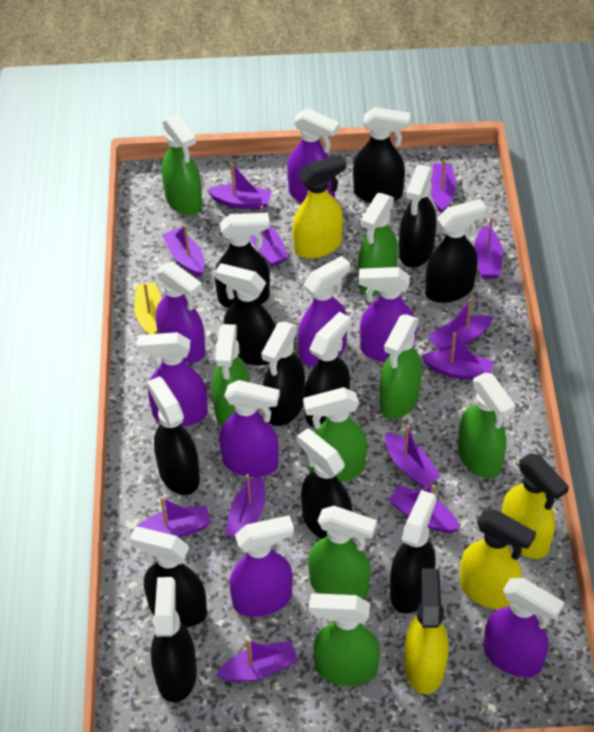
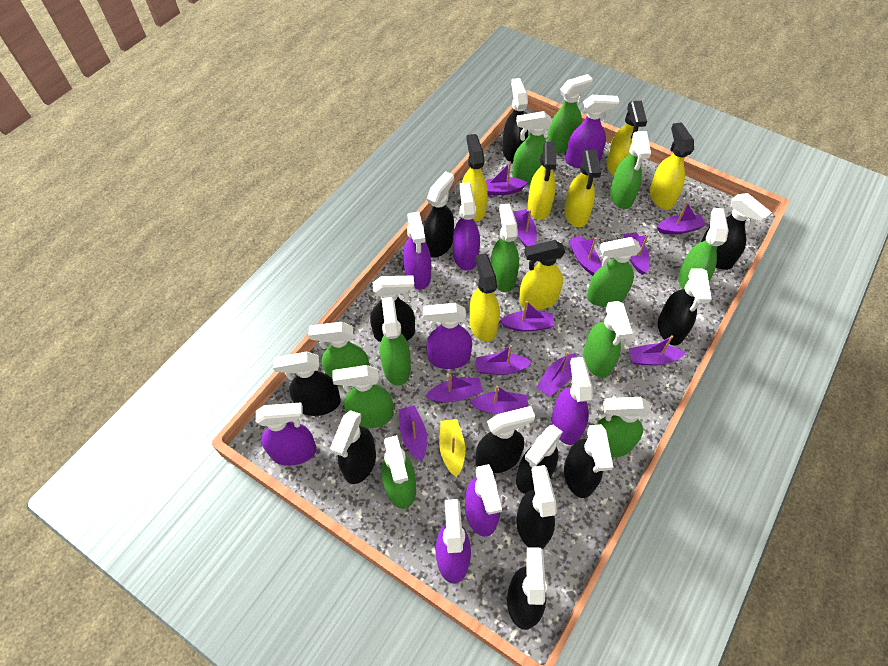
green spray bottle: [162,114,202,215] [212,324,250,426] [303,387,367,482] [308,506,377,599] [309,593,380,686] [358,193,398,296] [379,314,422,419] [458,373,516,479] = 8 -> [308,322,370,387] [332,365,394,428] [380,297,411,386] [381,435,416,509] [491,204,519,292] [512,111,552,184] [547,74,593,153] [583,301,633,378] [587,237,641,307] [595,397,651,457] [610,131,651,209] [678,208,729,289] = 12
yellow spray bottle: [293,155,346,259] [404,568,449,694] [460,510,536,610] [502,454,569,559] = 4 -> [461,134,488,221] [469,253,500,342] [519,240,565,310] [528,142,557,220] [564,150,601,227] [607,101,647,176] [649,122,694,210] = 7

